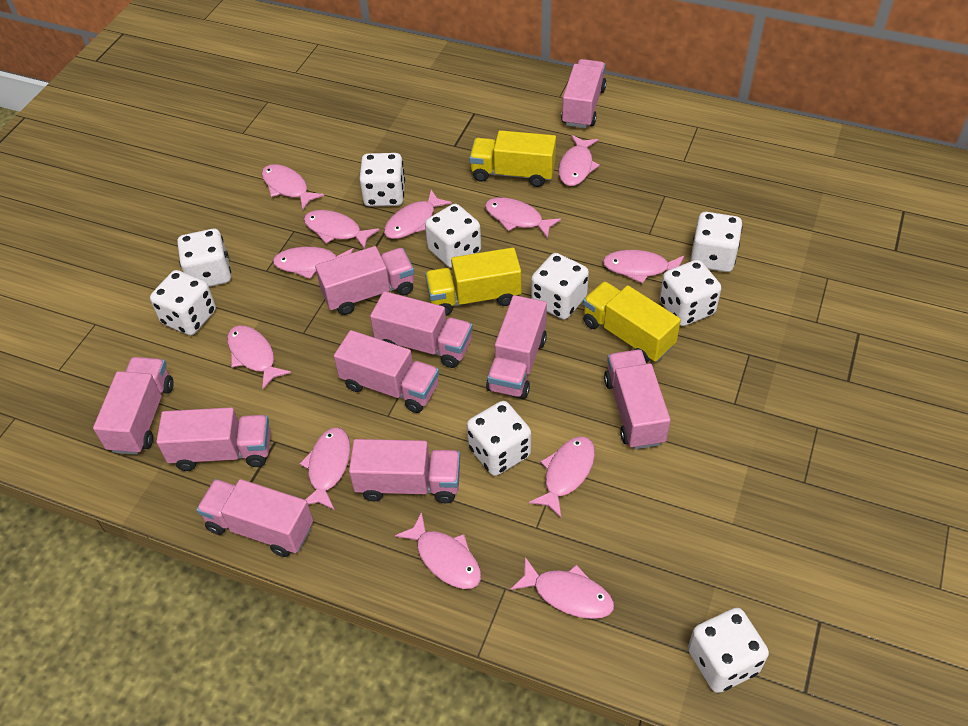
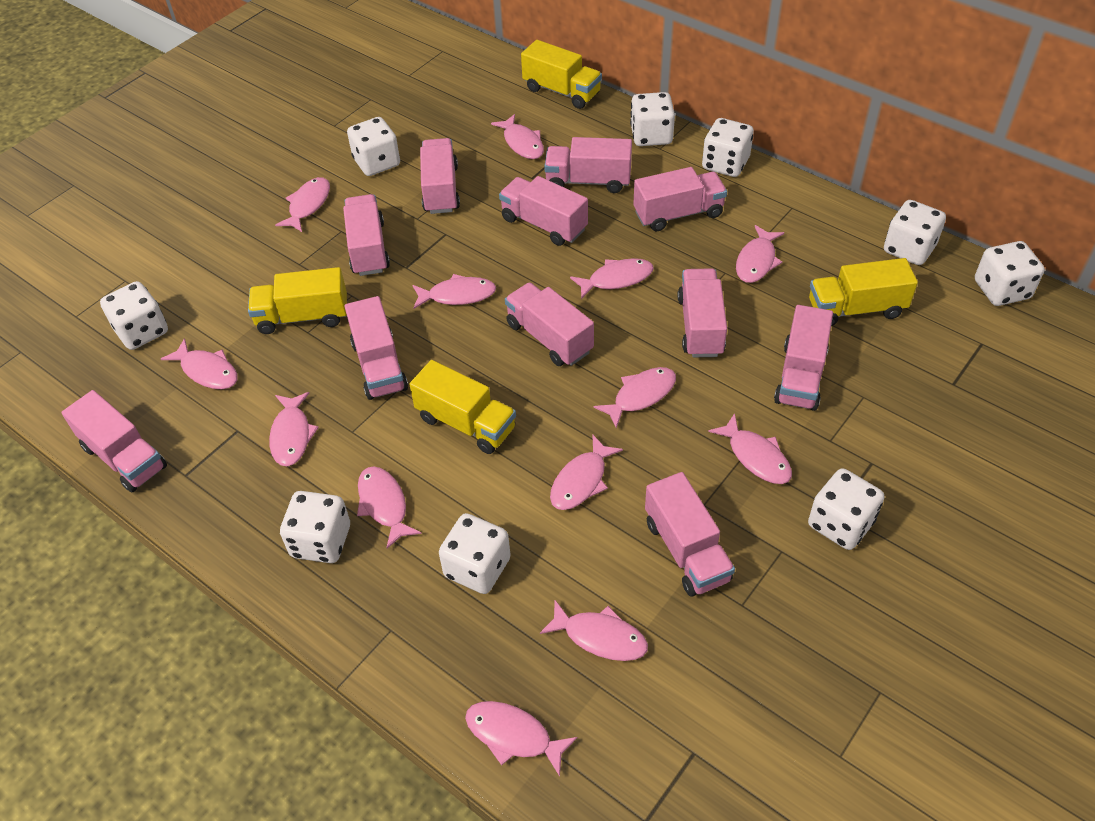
pink fish: [227,325,291,389] [262,164,324,211] [273,247,354,279] [300,427,350,510] [304,210,379,249] [384,190,452,239] [395,512,481,589] [485,197,561,239] [510,557,614,619] [529,436,595,518] [559,135,600,186] [603,250,685,284] = 12 -> [161,338,238,389] [269,392,319,466] [275,177,330,232] [357,466,422,548] [412,274,496,309] [465,701,578,776] [491,114,544,159] [540,600,648,661] [550,434,623,510] [570,258,654,299] [594,367,676,428] [708,413,792,484] [736,225,784,283] = 13
pink truck: [93,357,174,455] [156,407,271,471] [196,479,313,557] [315,246,414,315] [334,330,439,413] [349,439,460,503] [370,291,473,368] [486,295,547,399] [561,59,606,128] [604,350,671,449] = 10 -> [61,390,167,492] [343,194,390,276] [345,296,408,400] [420,138,460,214] [499,176,588,246] [505,282,594,366] [544,137,632,193] [633,167,727,231] [645,472,735,596] [678,268,727,357] [774,305,833,411] = 11
yellow truck: [425,247,521,316] [469,130,556,187] [583,281,681,363] = 3 -> [248,267,347,334] [409,360,516,454] [521,40,602,109] [809,258,918,326] = 4

